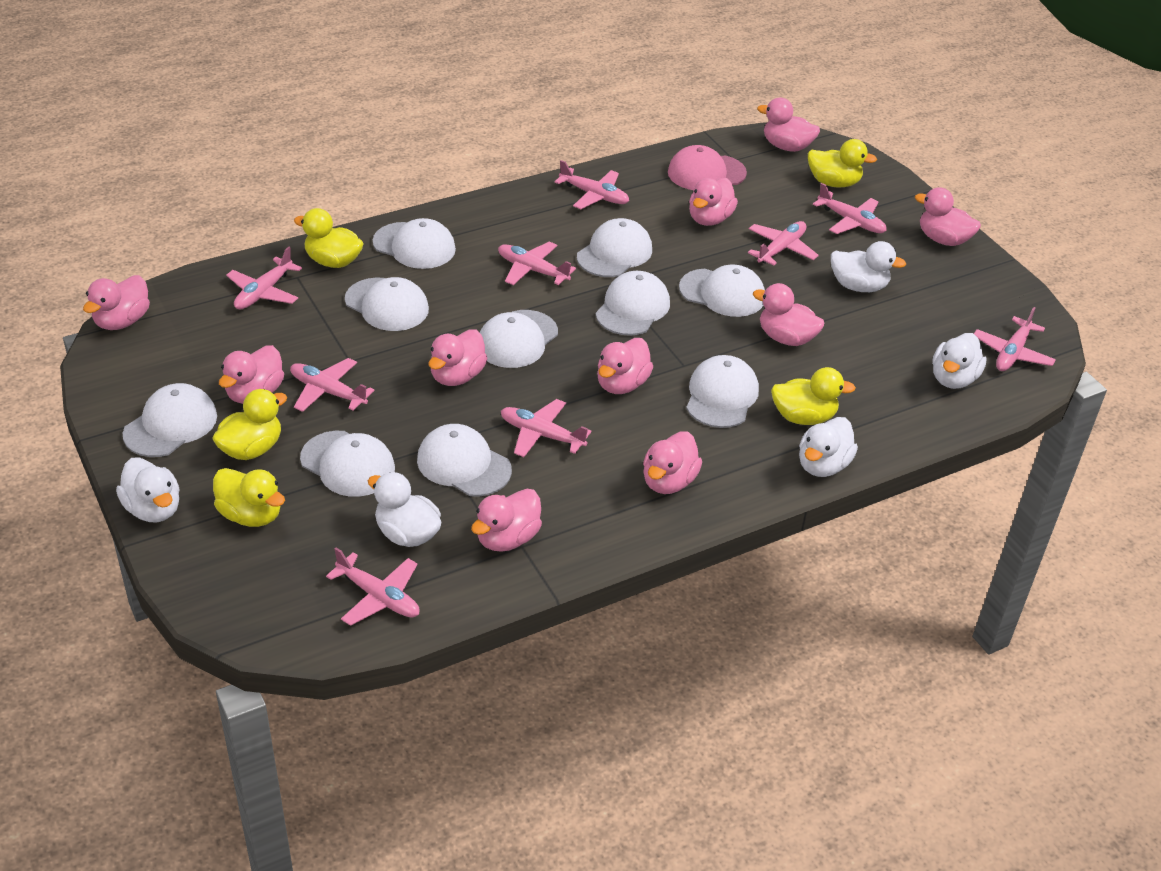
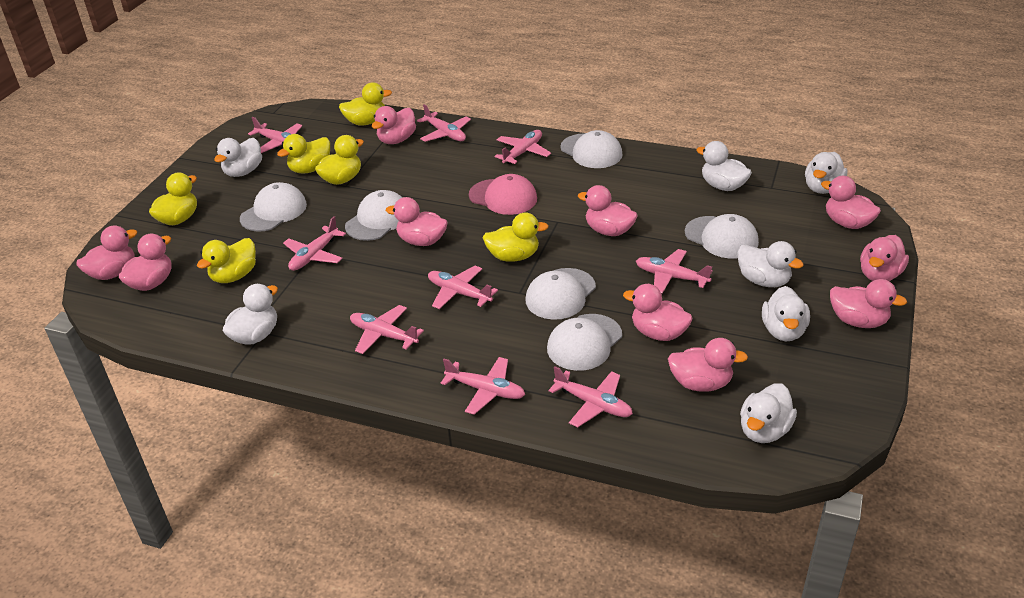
white cap: [123,383,217,457] [300,431,395,497] [345,277,429,331] [373,218,456,269] [417,424,512,497] [480,310,558,368] [577,218,652,277] [596,271,670,336] [679,265,765,317] [686,355,759,428] = 10 -> [240,182,307,232] [345,190,403,241] [525,268,596,320] [547,314,622,371] [560,130,623,168] [685,214,759,259] = 6
white duck: [116,457,180,522] [368,472,441,547] [799,417,858,477] [831,241,906,292] [932,333,987,389] = 5 -> [214,138,262,177] [223,284,278,345] [696,141,752,191] [737,241,804,287] [740,383,797,443] [762,286,810,341] [805,152,847,194] = 7
yellow duck: [212,389,287,460] [213,468,285,527] [294,208,364,268] [771,367,856,425] [808,139,877,187] = 5 -> [149,172,197,225] [197,238,256,283] [277,134,330,173] [315,135,364,185] [339,82,392,126] [483,213,549,262] = 6

